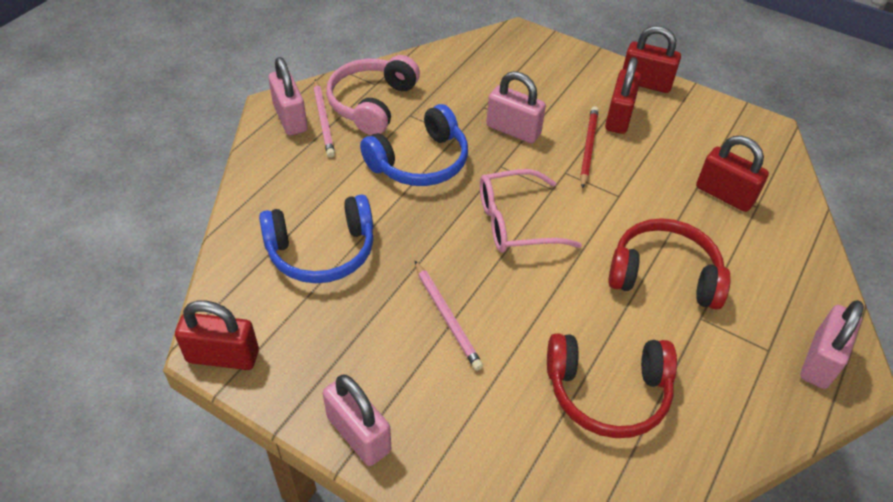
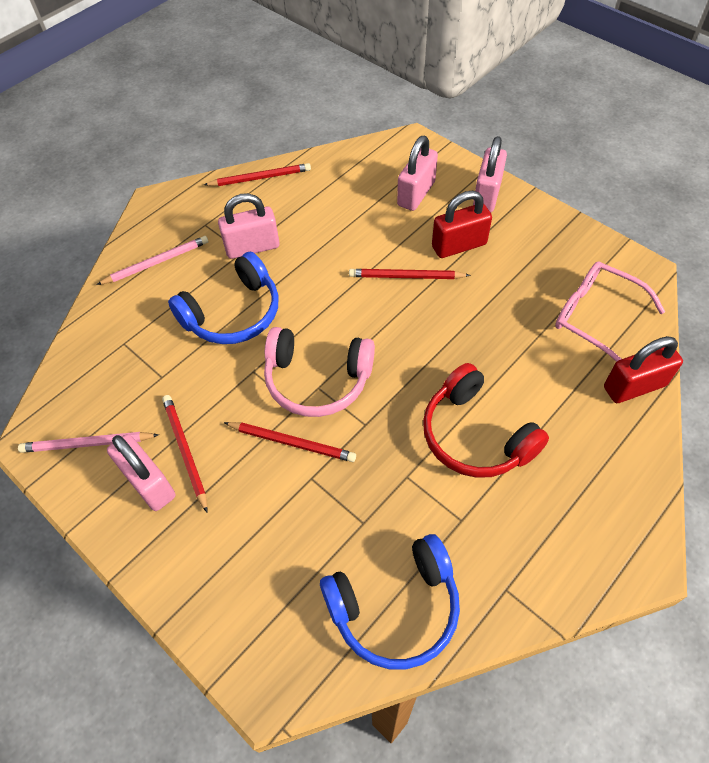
red headphones: [547,333,677,438] [608,218,731,310] = 2 -> [423,363,549,478] = 1
red padlock: [175,300,259,370] [605,57,641,134] [623,26,681,93] [696,136,769,212] = 4 -> [432,191,492,258] [604,336,683,403] = 2
red pencil: [580,106,599,189] = 1 -> [162,395,208,512] [204,163,311,186] [224,422,356,462] [349,269,471,279] = 4

